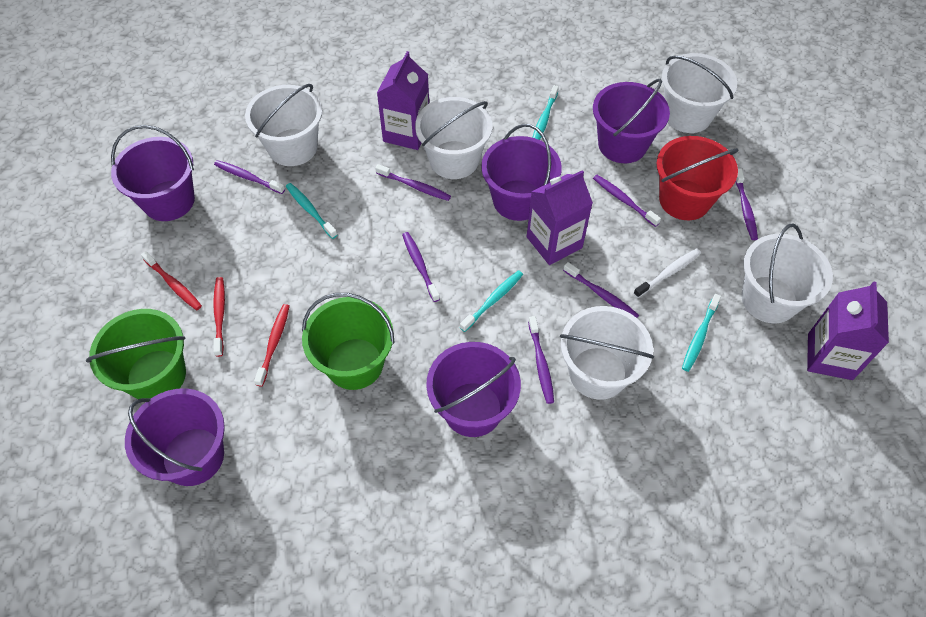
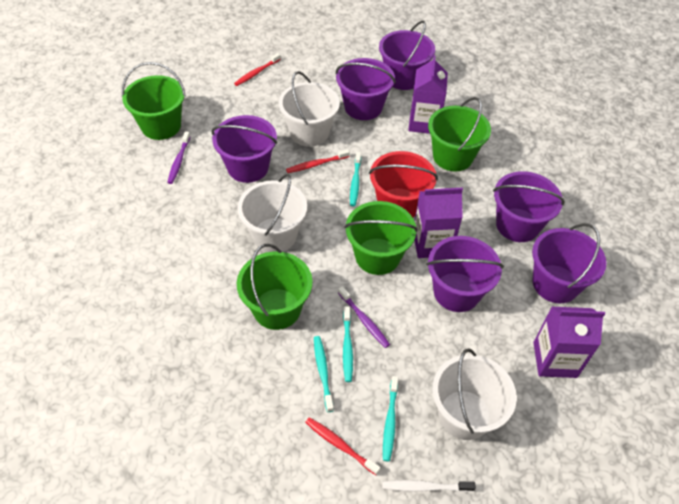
green bucket: [86,309,186,399] [302,293,395,390] = 2 -> [122,62,186,140] [237,244,312,330] [344,201,418,275] [428,97,491,171] = 4
purple bucket: [111,125,195,221] [125,388,225,486] [426,342,521,437] [481,124,562,221] [593,79,670,163] = 5 -> [211,115,277,183] [336,58,396,120] [379,21,435,90] [427,236,504,312] [493,171,565,242] [532,223,606,303] = 6
purple toothbrush: [214,160,285,194] [375,164,451,201] [402,232,440,302] [528,316,554,404] [563,262,639,318] [593,175,661,227] [735,168,758,240] = 7 -> [167,131,191,184] [338,286,390,348] = 2
white bucket: [245,84,322,166] [415,97,492,179] [560,306,654,400] [662,53,737,133] [741,224,833,324] = 5 -> [237,174,307,252] [279,71,340,147] [432,349,517,440] = 3

